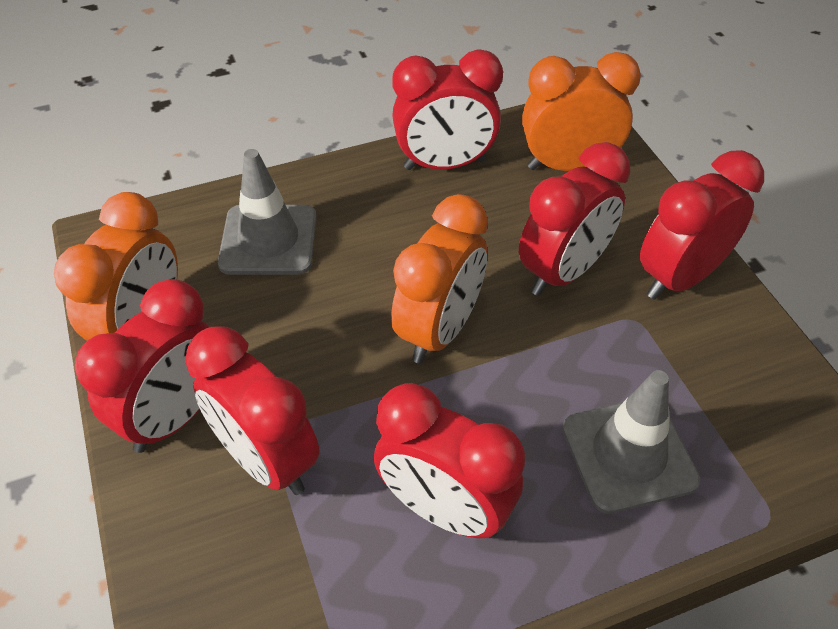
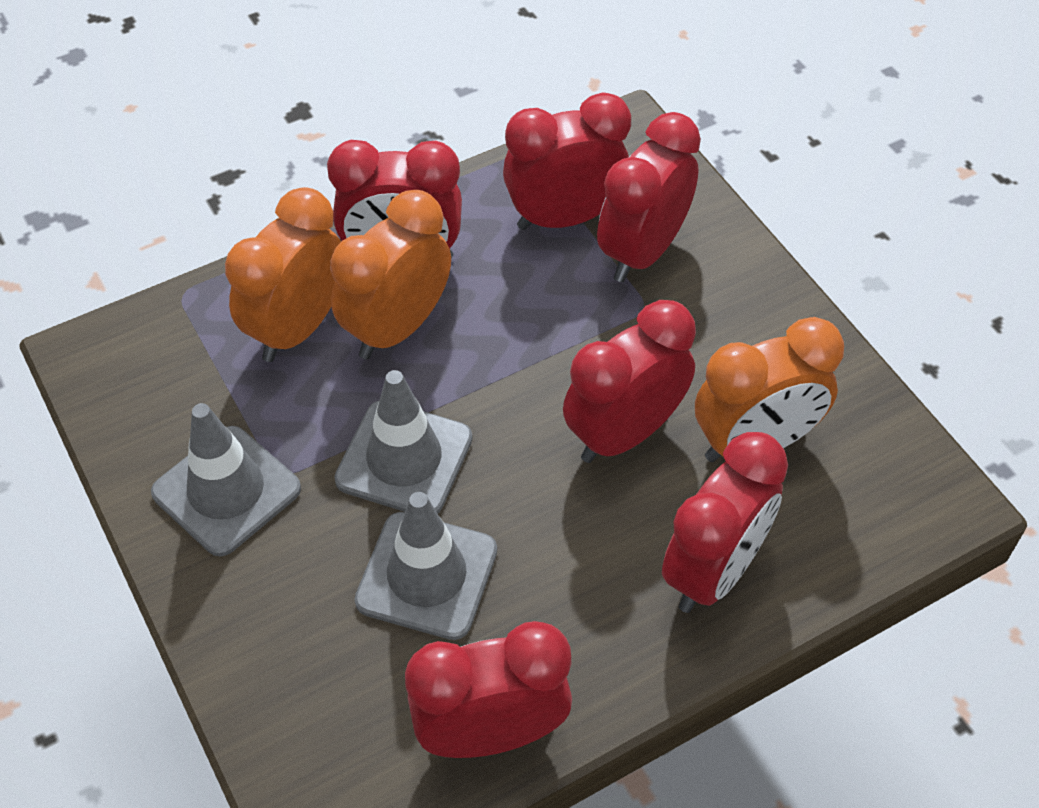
grey traffic cone: [218,149,317,275] [562,370,700,514] = 2 -> [151,403,301,557] [334,370,472,514] [354,492,497,640] = 3

